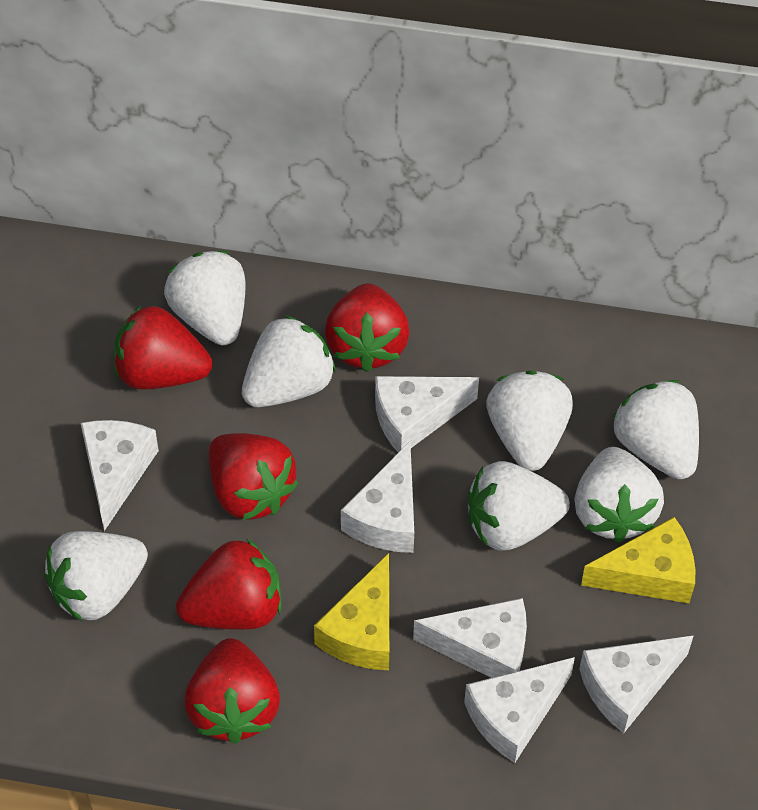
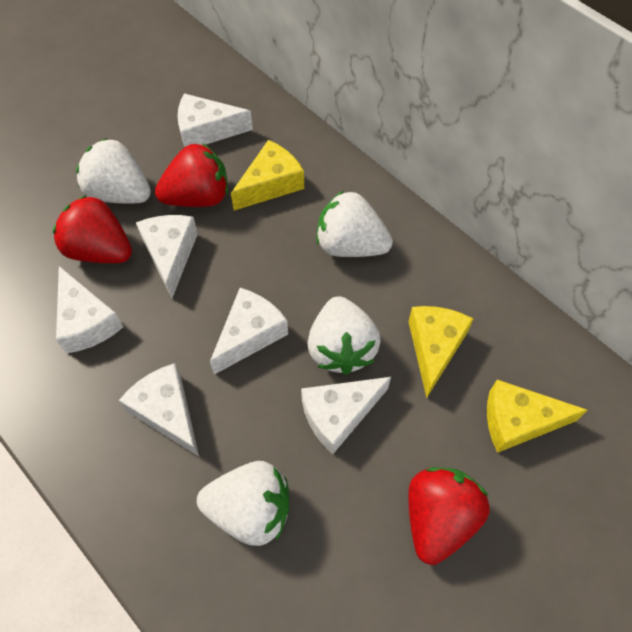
red strawberry: [114,306,212,390] [176,538,282,630] [185,638,280,744] [209,433,298,520] [325,283,409,372] = 5 -> [53,195,132,263] [155,143,228,207] [408,467,489,565] = 3
white strawberry: [44,531,148,622] [164,251,245,345] [242,315,336,407] [468,461,570,551] [486,371,573,471] [574,447,664,543] [612,380,699,480] = 7 -> [76,138,151,204] [197,461,289,546] [307,296,381,375] [316,191,393,257] = 4
yellow cheese: [314,553,389,670] [581,517,695,603] = 2 -> [231,140,304,211] [408,306,473,398] [487,380,588,453] = 3

